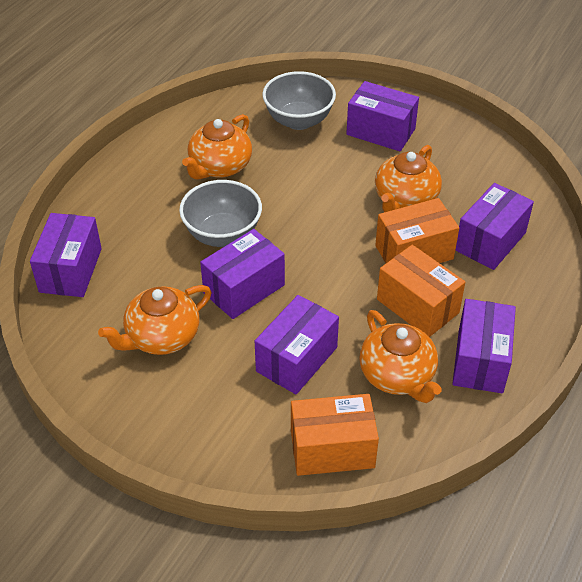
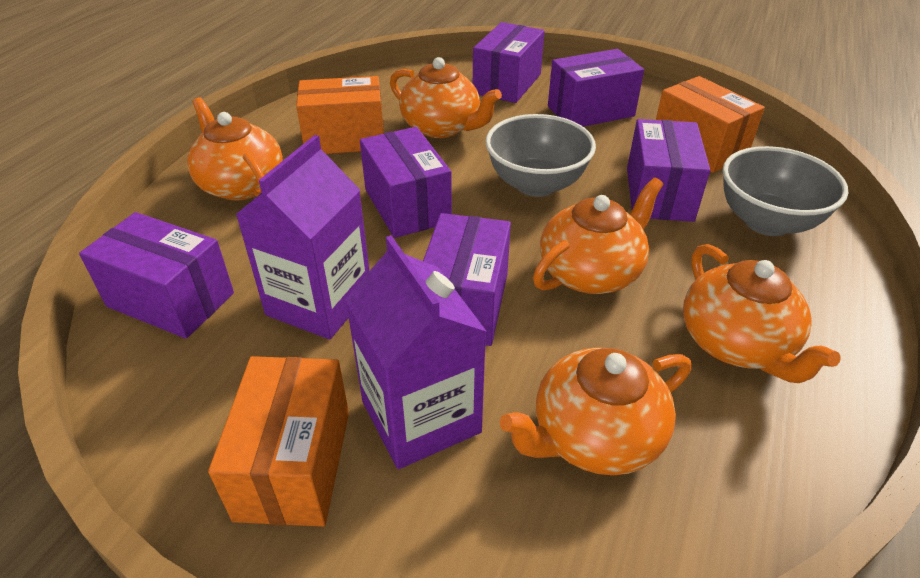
orange teapot: [98,285,211,355] [182,114,252,180] [359,310,442,403] [375,145,442,212] = 4 -> [187,97,283,201] [390,57,502,138] [500,347,691,475] [533,177,663,294] [683,244,841,383] = 5
purple carton: none = 0 -> [235,135,370,339] [345,235,487,469] = 2

